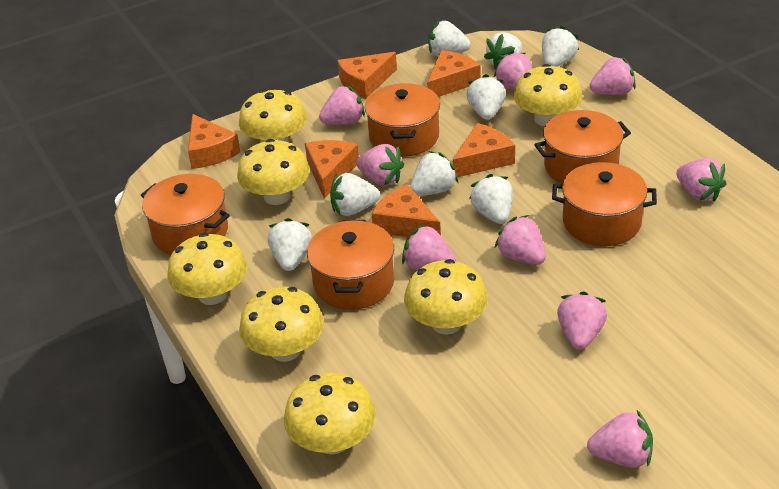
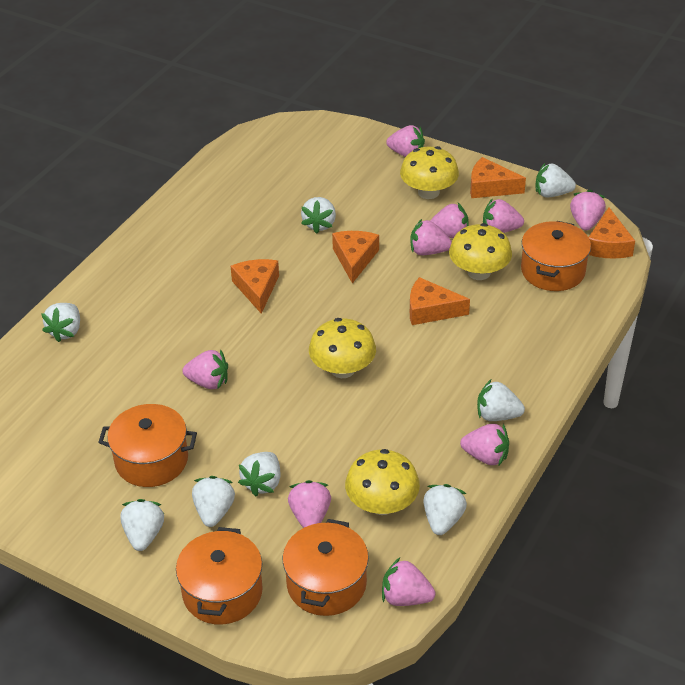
orange cheese: [188,114,240,169] [305,140,359,199] [338,52,397,99] [372,184,441,237] [427,50,481,97] [453,123,515,177] = 6 -> [231,259,279,314] [332,231,379,283] [410,277,470,325] [470,157,526,198] [589,207,635,259] = 5
orange pot: [141,174,230,255] [307,220,394,310] [365,83,440,157] [534,110,631,184] [552,162,657,246] = 5 -> [98,404,197,487] [176,527,263,625] [283,519,369,616] [521,221,591,291] = 4
yellow mushroom: [167,233,247,305] [237,139,310,205] [239,89,307,142] [239,286,324,362] [284,373,376,455] [404,259,488,335] [514,64,583,126] = 7 -> [309,318,376,378] [345,449,420,515] [400,146,459,199] [449,223,512,280] = 4

